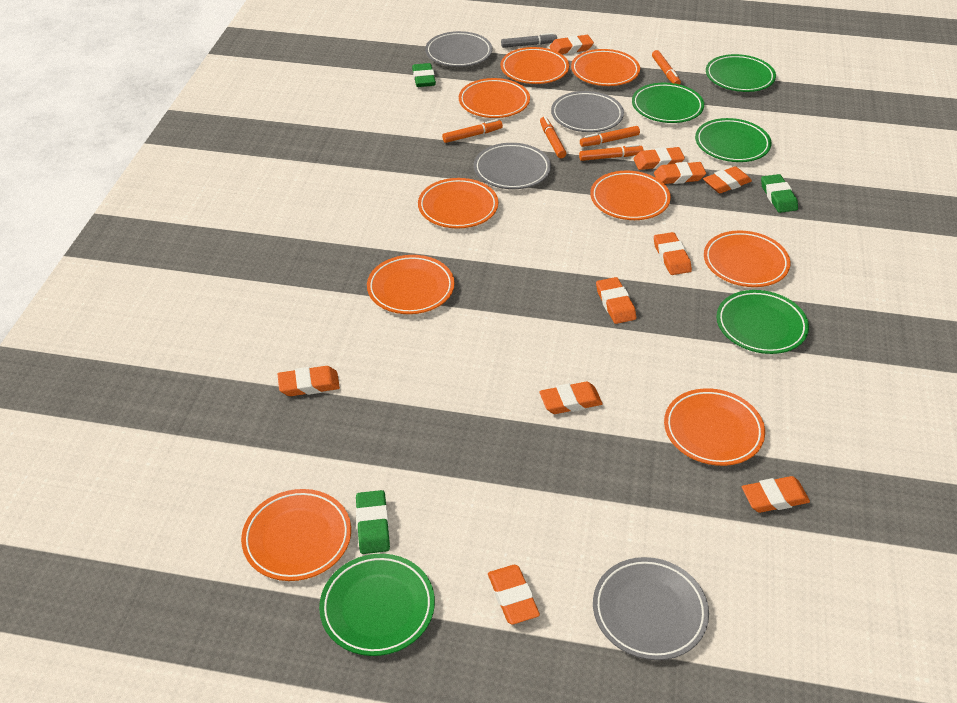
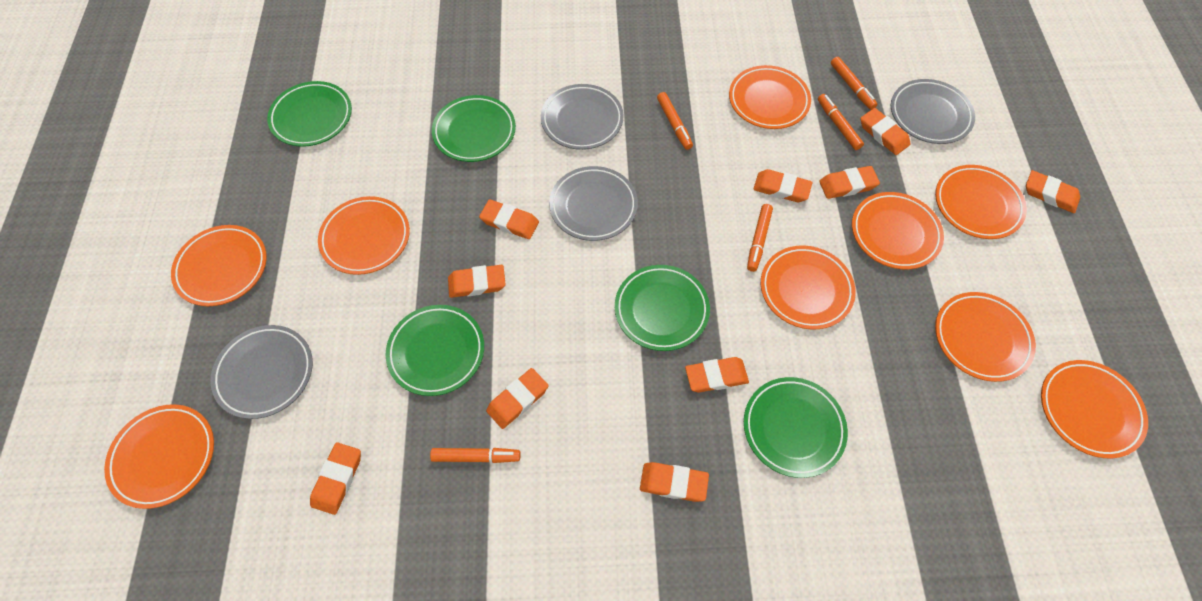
green eraser: [356,490,390,554] [412,63,436,87] [761,174,798,213] = 3 -> none = 0
grey marker: [501,33,557,48] = 1 -> none = 0

